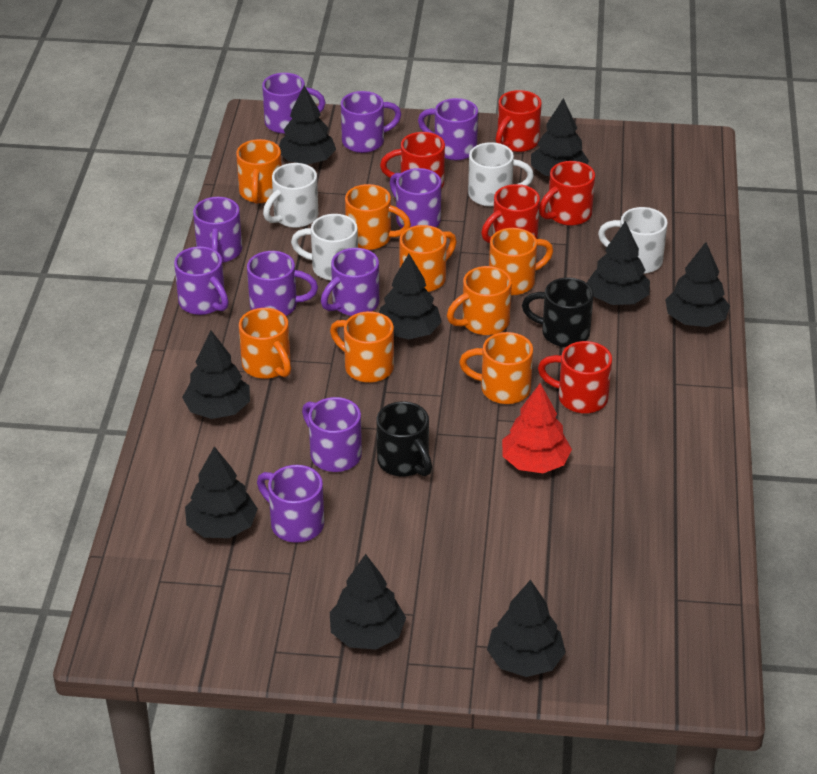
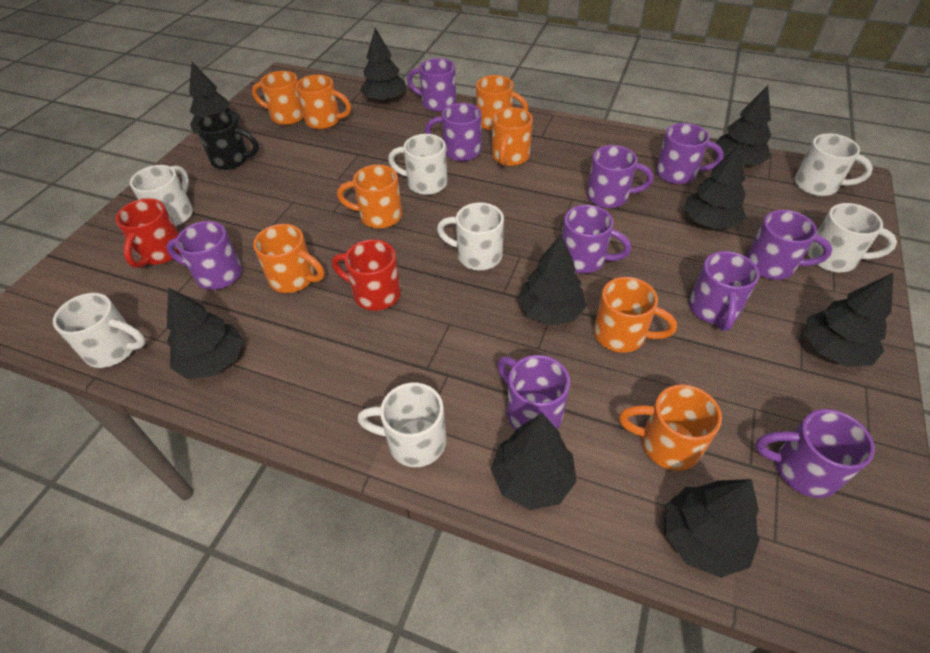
black mug: [377,402,432,477] [522,278,594,347] = 2 -> [195,112,259,170] = 1
red mug: [380,132,445,188] [481,184,540,243] [495,90,542,152] [538,341,612,413] [539,161,595,226] = 5 -> [116,198,180,268] [332,239,401,311] = 2
red tree: [502,383,572,473] = 1 -> none = 0
white mug: [263,163,318,228] [291,214,358,281] [468,142,534,206] [598,207,668,274] = 4 -> [53,293,146,368] [130,165,193,227] [357,383,446,467] [388,134,447,195] [437,202,504,270] [795,133,873,196] [807,203,897,272] = 7

